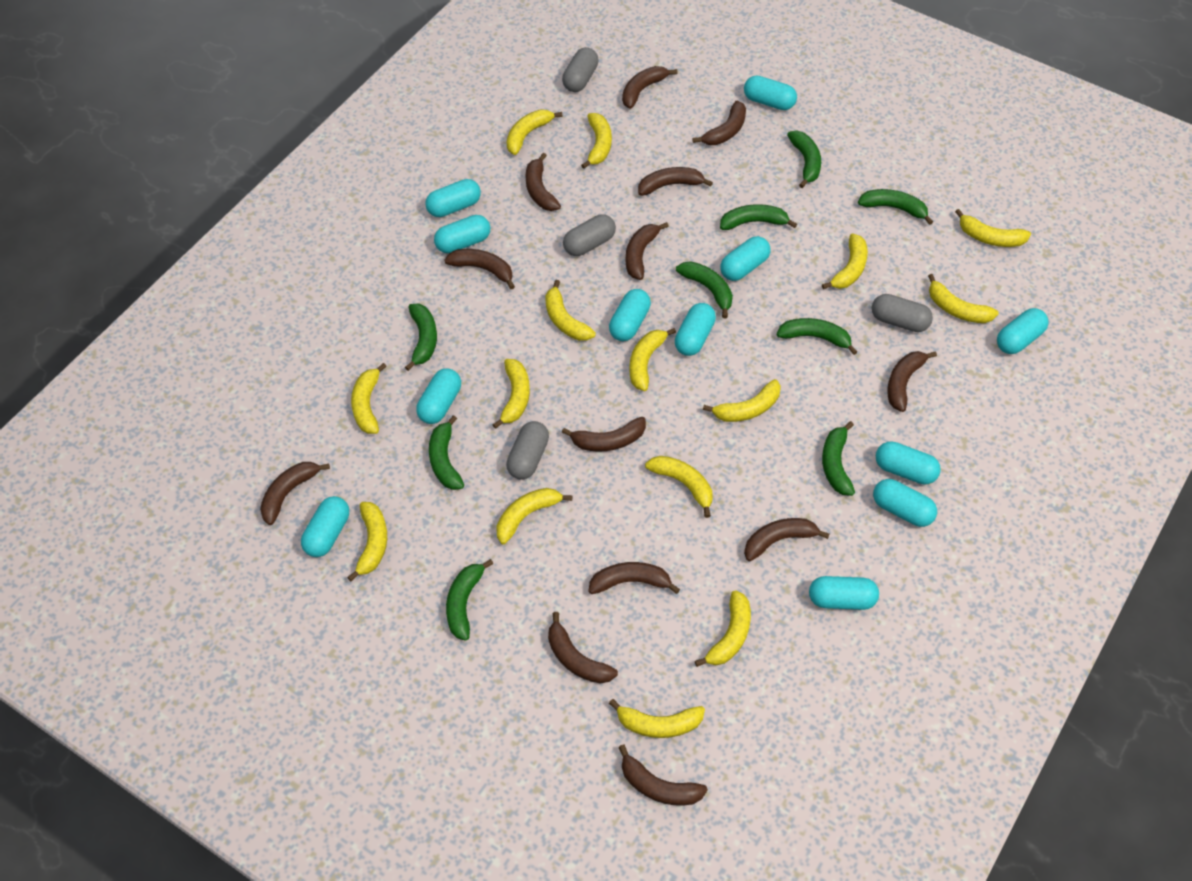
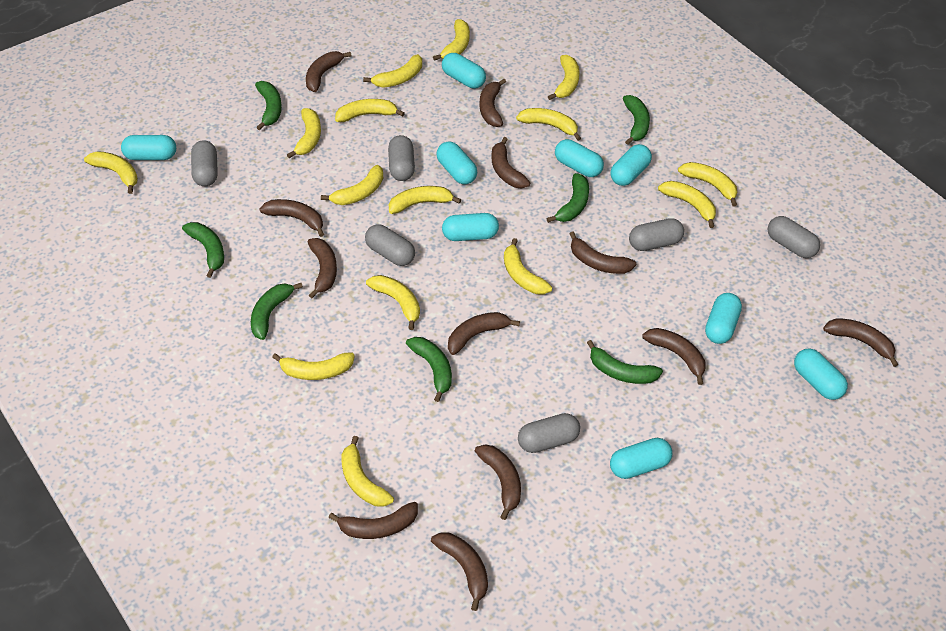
brown banana: [260,462,330,525] [444,249,515,289] [526,153,561,211] [548,612,618,684] [562,417,646,452] [588,562,680,594] [618,744,708,806] [622,66,677,109] [626,222,669,280] [638,167,713,196] [692,100,746,145] [744,518,829,561] [887,351,937,412] = 13 -> [260,199,324,237] [306,51,352,92] [308,238,337,298] [329,502,418,539] [431,532,488,611] [448,312,520,355] [475,444,521,520] [479,79,506,127] [491,137,530,188] [569,232,636,274] [642,328,705,385] [823,318,898,367] = 12
green banana: [405,304,437,371] [429,415,464,490] [446,559,493,641] [676,261,733,318] [720,204,797,230] [777,318,858,355] [787,131,821,188] [822,421,855,496] [858,189,933,225] = 9 -> [182,222,224,278] [251,283,303,340] [255,81,282,130] [406,337,452,402] [546,173,589,223] [587,340,663,384] [623,95,650,145] = 7
grey capsule: [506,421,549,480] [562,47,599,92] [563,214,616,256] [872,294,933,332] = 4 -> [191,140,218,186] [365,224,415,266] [388,135,415,181] [518,413,580,453] [629,218,684,251] [768,216,820,258] = 6
turquoise capsule: [301,496,349,557] [416,369,461,424] [426,179,481,217] [434,215,490,253] [609,289,651,341] [675,303,716,356] [720,236,770,281] [744,75,797,110] [809,576,879,610] [873,479,937,527] [876,441,941,485] [997,308,1049,354] = 12 -> [121,135,176,160] [436,142,477,184] [442,53,486,89] [442,213,499,241] [555,139,604,177] [610,144,652,186] [610,438,672,479] [705,293,742,344] [794,349,848,400] = 9

